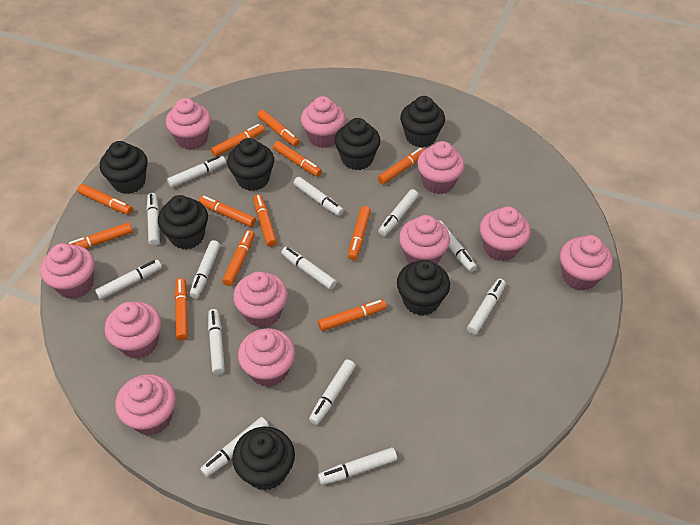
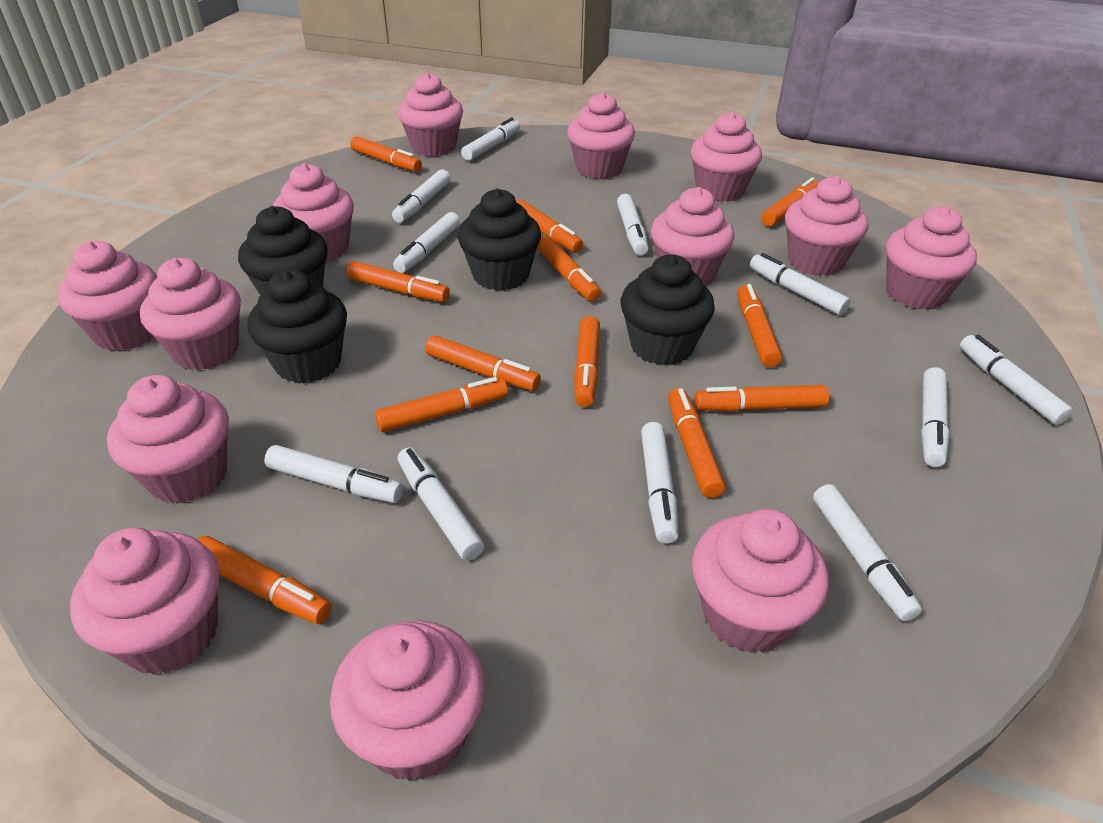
black cupcake: [100,141,147,194] [158,195,208,250] [227,138,274,191] [232,427,295,491] [334,118,381,170] [397,260,450,316] [400,96,445,148] = 7 -> [238,206,328,295] [247,270,347,383] [457,189,541,291] [621,254,715,366] = 4
pink cupcake: [41,243,94,299] [105,302,161,359] [115,374,176,435] [166,98,211,150] [233,271,287,328] [238,328,295,387] [301,96,346,148] [399,215,450,264] [417,141,464,194] [480,206,531,261] [560,235,613,290] = 11 -> [58,241,157,351] [70,528,219,675] [107,375,229,504] [140,258,241,370] [273,163,354,261] [330,620,485,781] [398,72,463,157] [567,92,635,179] [651,187,735,286] [691,112,762,202] [692,509,829,653] [785,176,868,276] [886,206,977,310] = 13
white marker: [95,260,162,300] [147,193,160,246] [167,156,226,188] [189,240,220,298] [200,417,269,477] [208,309,225,375] [281,247,337,290] [293,177,344,216] [309,359,356,425] [318,447,397,485] [378,189,418,236] [439,220,477,272] [467,279,506,335] = 13 -> [264,445,403,503] [392,169,451,223] [393,212,460,273] [398,447,484,561] [461,117,520,161] [617,194,649,255] [641,422,679,544] [750,253,851,315] [813,484,922,622] [921,367,950,467] [960,335,1073,425] = 11

